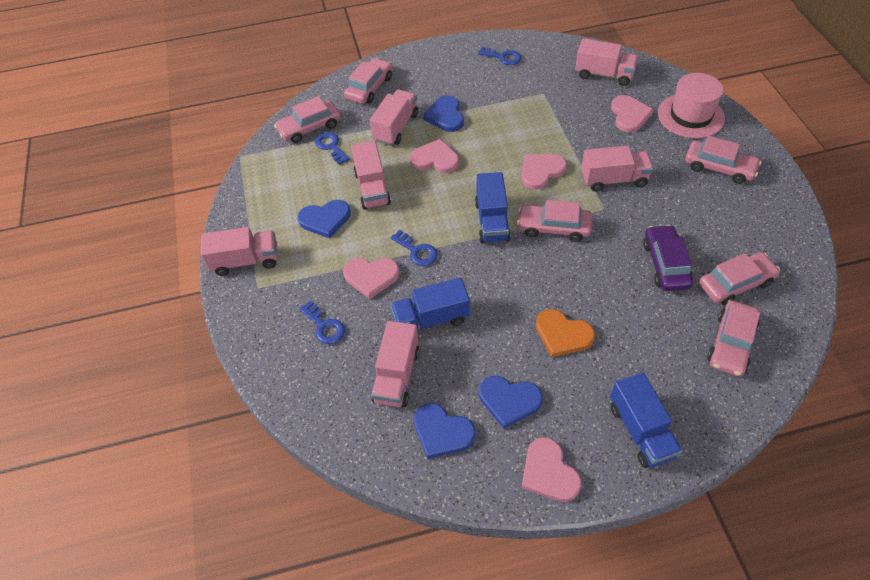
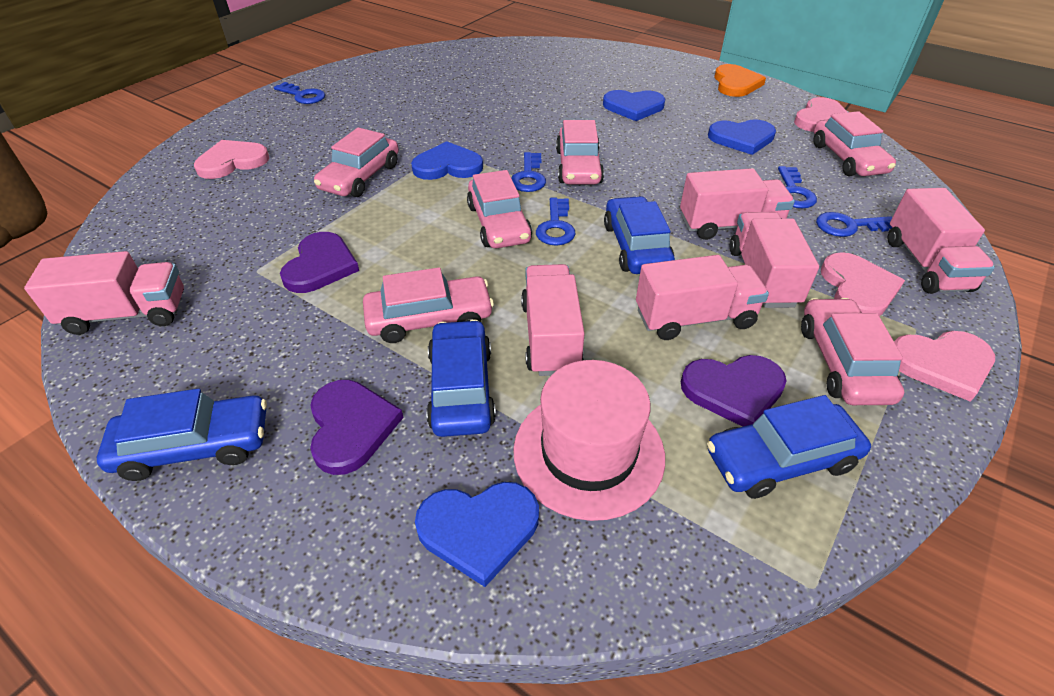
blue car: none = 0 -> [97,389,267,481] [426,320,496,437] [604,196,675,274] [707,395,871,499] = 4
blue key: [299,301,345,344] [315,132,350,165] [390,230,438,266] [478,47,522,65] = 4 -> [274,82,325,104] [511,152,546,192] [536,198,576,246] [778,166,817,209] [816,212,892,237] = 5
blue truck: [390,278,470,329] [475,172,511,243] [610,372,682,468] = 3 -> none = 0
pink heart: [343,258,400,299] [410,139,459,173] [521,437,581,502] [522,154,567,190] [611,95,654,132] = 5 -> [194,140,269,179] [794,97,848,132] [821,252,905,316] [894,331,995,402] = 4
purple car: [643,225,693,291] = 1 -> none = 0
purple heart: none = 0 -> [280,232,359,293] [310,380,403,475] [681,355,787,427] = 3

